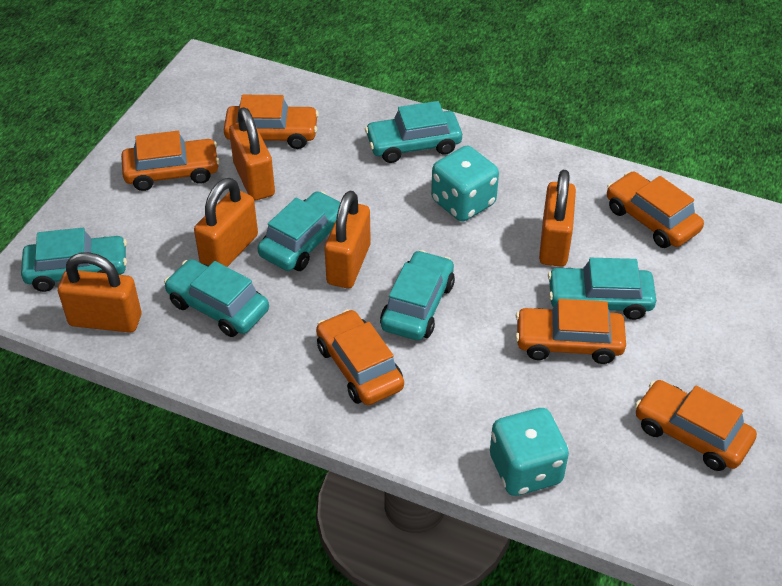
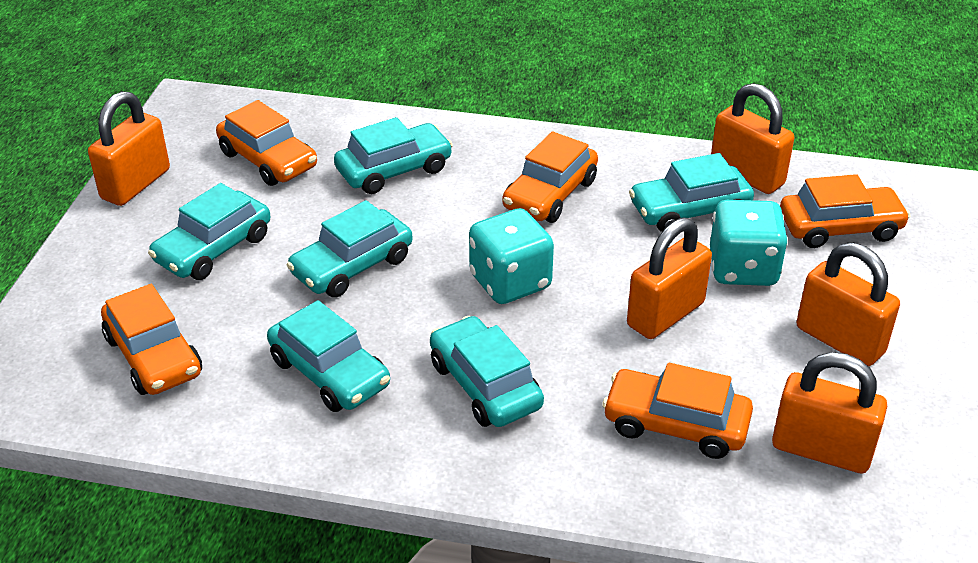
orange car: [121,131,220,191] [224,95,319,149] [316,309,404,405] [515,299,626,364] [607,172,704,248] [635,380,757,471] = 6 -> [101,284,202,395] [216,100,317,186] [502,131,598,223] [602,363,753,459] [780,174,910,248] = 5

